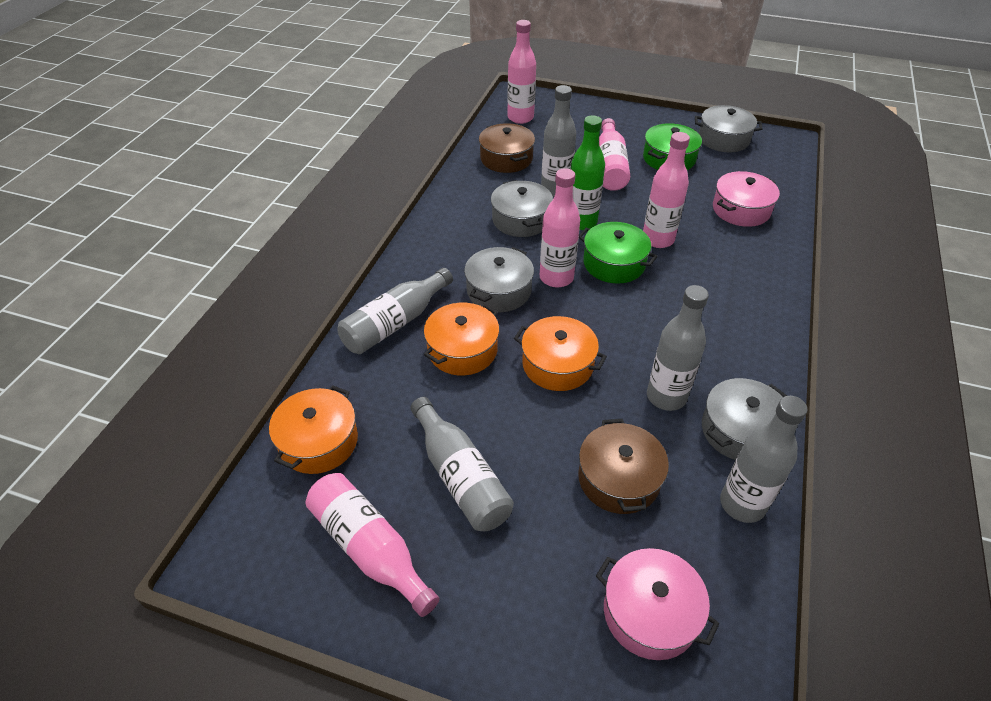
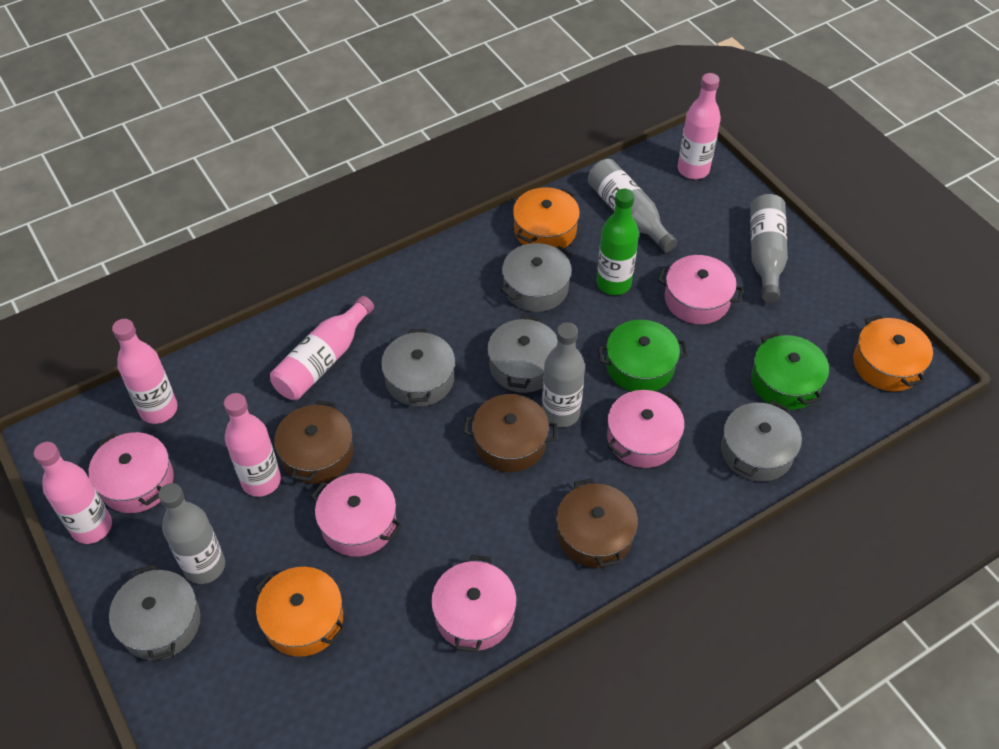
brown pot: [479,123,535,173] [578,419,669,514] = 2 -> [274,400,353,484] [463,394,557,472] [556,478,638,568] = 3
grey bottle: [337,268,453,354] [410,397,514,531] [541,85,576,197] [647,285,709,411] [720,396,808,523] = 5 -> [158,483,225,584] [542,322,585,427] [588,159,677,252] [750,194,788,303] = 4
grey pot: [464,247,534,312] [491,180,553,237] [695,105,763,152] [702,378,787,460] = 4 -> [109,564,201,662] [381,329,455,407] [487,316,558,393] [501,243,572,312] [721,401,802,482] = 5
pink pot: [596,548,719,660] [713,171,780,227] = 2 -> [89,432,174,513] [311,473,402,557] [431,555,517,653] [607,390,685,468] [657,255,744,324] = 5

